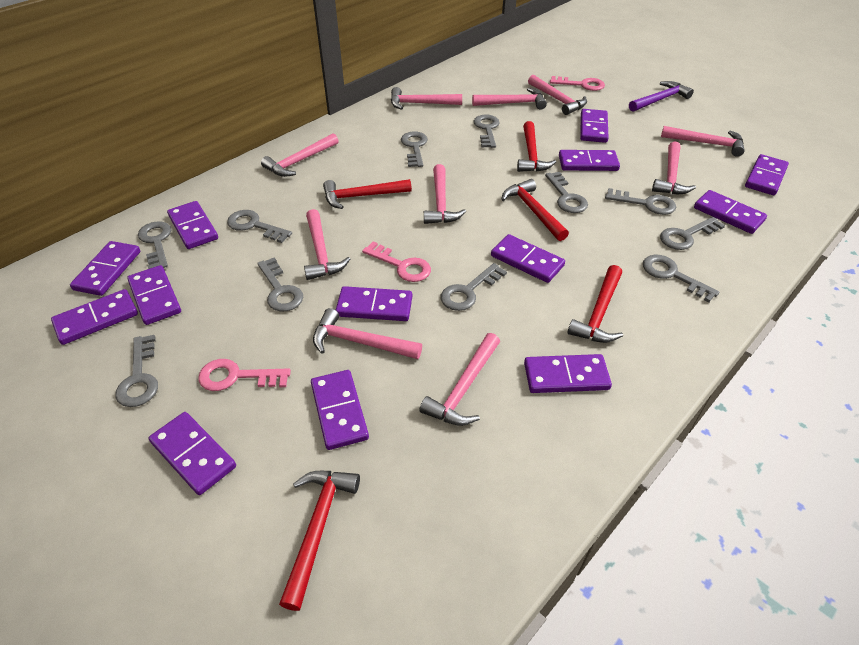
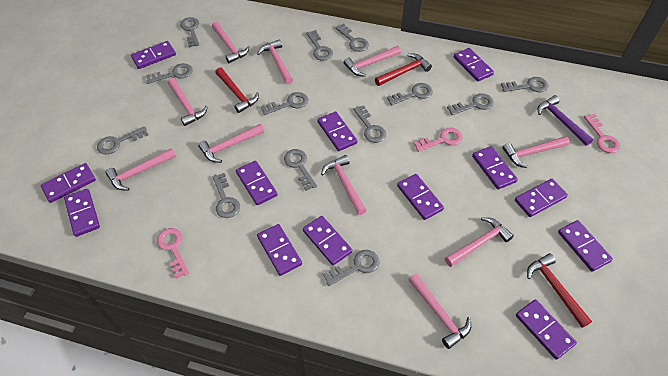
grey key: [115,335,158,407] [138,221,171,269] [227,210,292,243] [257,257,303,312] [401,132,428,167] [441,263,507,311] [474,114,500,148] [545,172,588,213] [605,188,676,215] [643,255,719,302] [660,217,725,250] = 11 -> [97,126,149,154] [146,63,193,84] [180,17,199,47] [212,173,240,218] [261,92,308,115] [284,149,317,191] [306,30,333,61] [323,250,380,286] [335,23,369,52] [353,105,386,143] [387,83,433,105] [447,93,494,115] [501,77,548,92] = 13
red hammer: [279,471,360,611] [323,179,412,209] [502,179,569,241] [517,121,556,172] [567,265,623,343] = 5 -> [215,67,259,113] [375,53,432,86] [527,253,592,328] = 3

